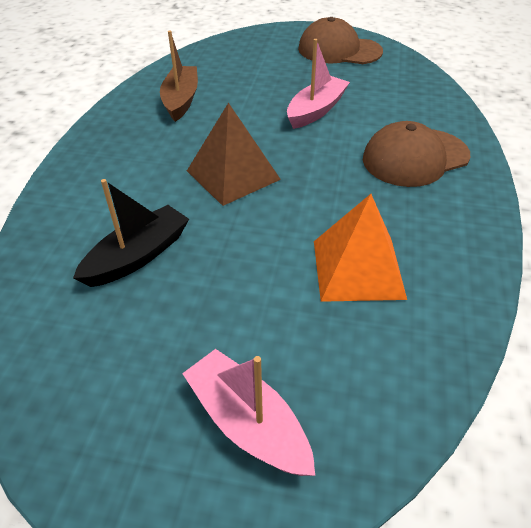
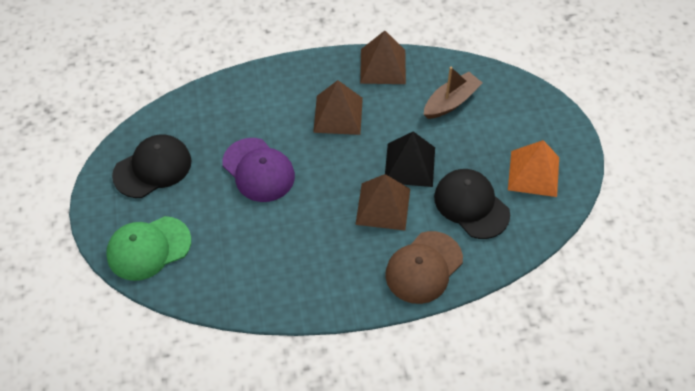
black boat: [73,179,189,287] = 1 -> none = 0
black cap: none = 0 -> [112,134,192,198] [434,169,510,239] = 2
black pyramid: none = 0 -> [385,131,435,187] = 1
brown cap: [298,17,383,64] [363,121,470,187] = 2 -> [385,231,463,304] = 1
brown pyramid: [187,103,281,206] = 1 -> [313,80,363,135] [355,174,410,231] [360,31,406,84] = 3
green cap: none = 0 -> [106,216,191,281] = 1
pink boat: [182,349,315,476] [287,39,350,129] = 2 -> none = 0
purple cap: none = 0 -> [223,138,295,202] = 1

